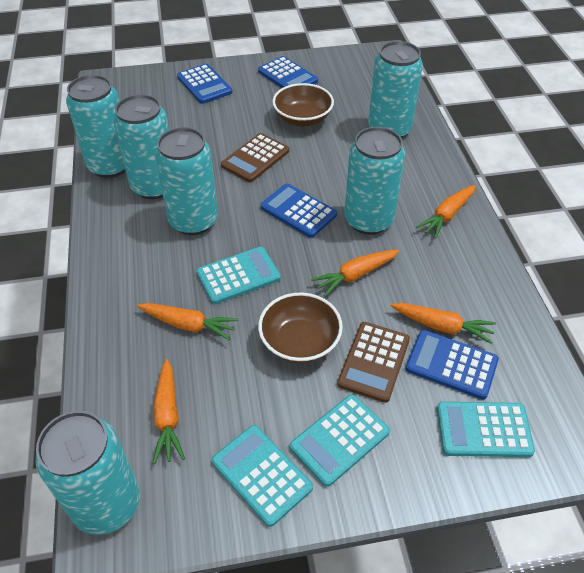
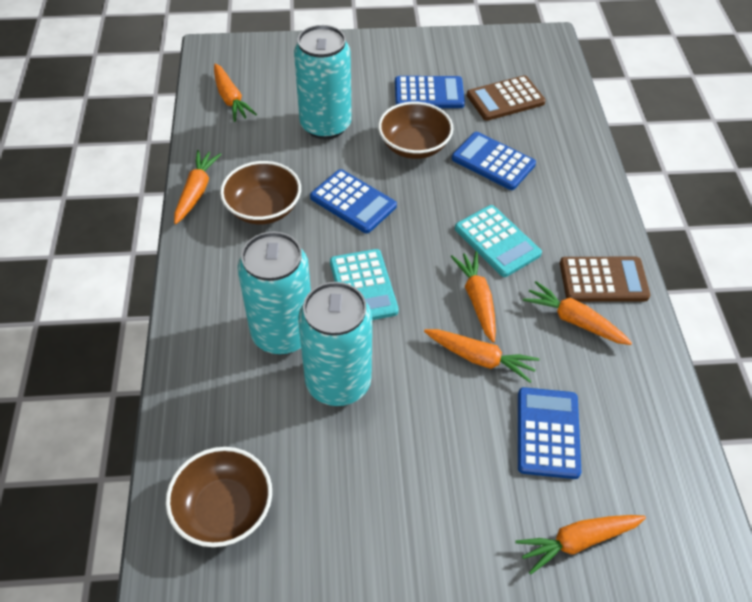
brown bowl: [258,293,343,364] [272,83,334,127] = 2 -> [166,447,272,547] [220,161,301,225] [378,102,453,159] = 3
orange carrot: [137,303,238,341] [153,359,185,464] [311,250,399,297] [391,303,496,344] [416,185,476,239] = 5 -> [174,150,222,224] [214,64,257,122] [424,329,539,383] [450,251,496,343] [515,515,646,575] [523,281,632,345] = 6
turquoise calculator: [197,247,281,304] [212,425,313,527] [290,394,390,487] [437,402,535,457] = 4 -> [330,249,399,320] [455,205,542,277] = 2
turquoise can: [35,411,140,535] [66,75,126,178] [114,94,169,199] [155,127,218,235] [344,127,405,235] [368,41,423,138] = 6 -> [238,232,311,355] [294,25,352,139] [298,282,372,406] = 3

